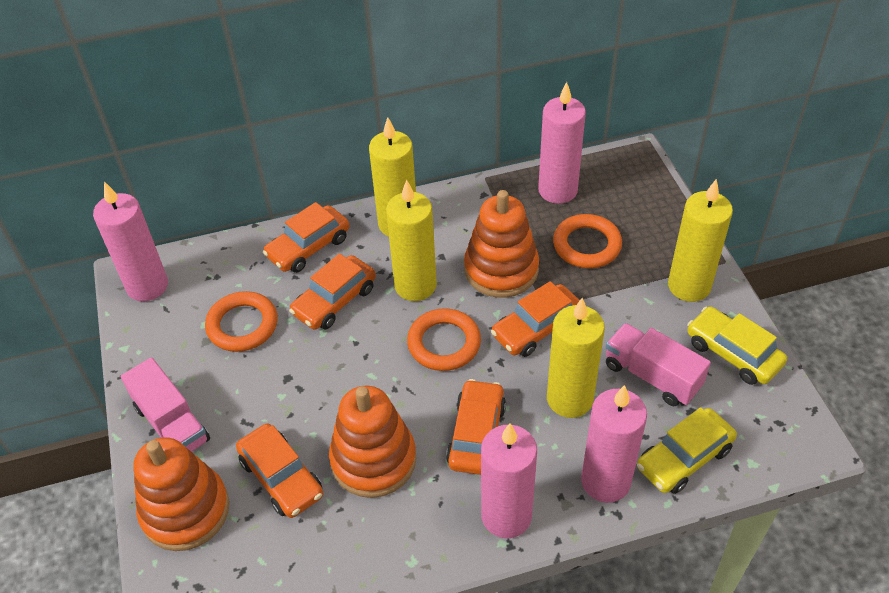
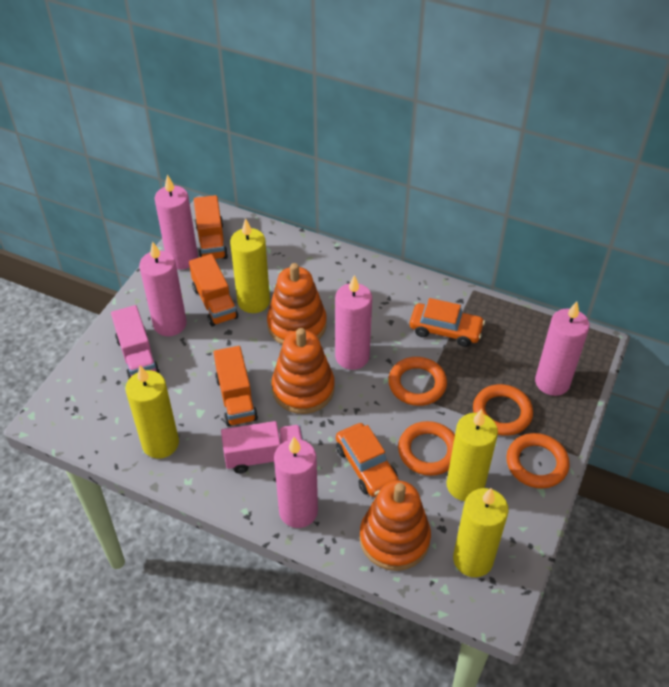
orange car: [236,423,323,518] [263,202,350,273] [289,253,376,330] [446,379,506,475] [491,281,580,357] = 5 -> [336,423,399,497] [410,298,485,347] = 2
orange ring: [205,291,278,352] [407,308,481,371] [553,214,622,268] = 3 -> [388,357,447,406] [398,421,455,476] [473,384,533,436] [506,433,570,488] = 4
orange truck: none = 0 -> [189,254,238,326] [194,195,228,259] [213,346,258,426] = 3
pink candle: [93,181,168,301] [481,423,537,538] [538,82,586,204] [581,385,647,503] = 4 -> [139,241,187,336] [154,175,198,269] [274,437,318,528] [335,275,372,370] [535,302,590,396] = 5
yellow car: [637,407,737,494] [687,306,787,385] = 2 -> none = 0

